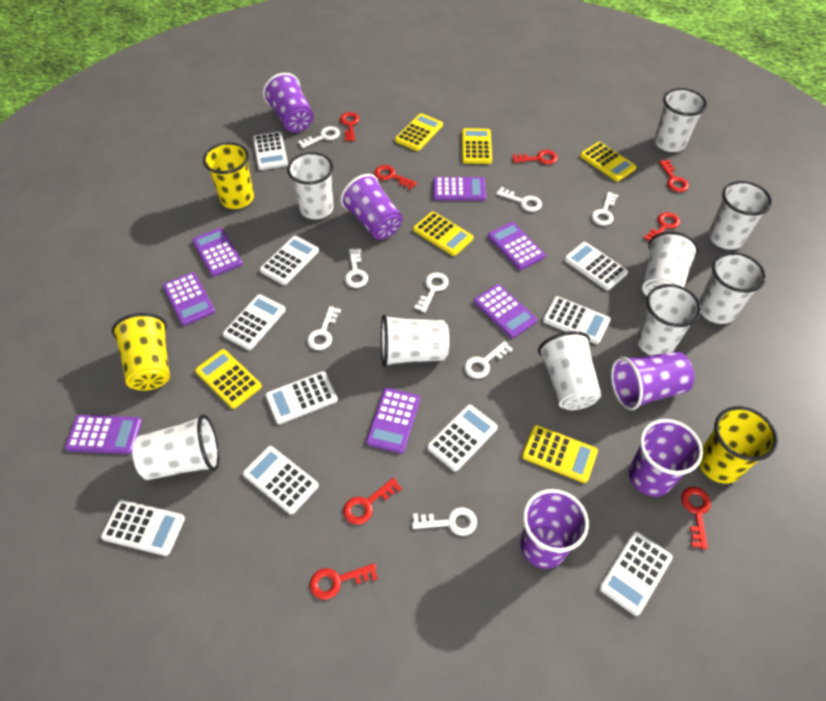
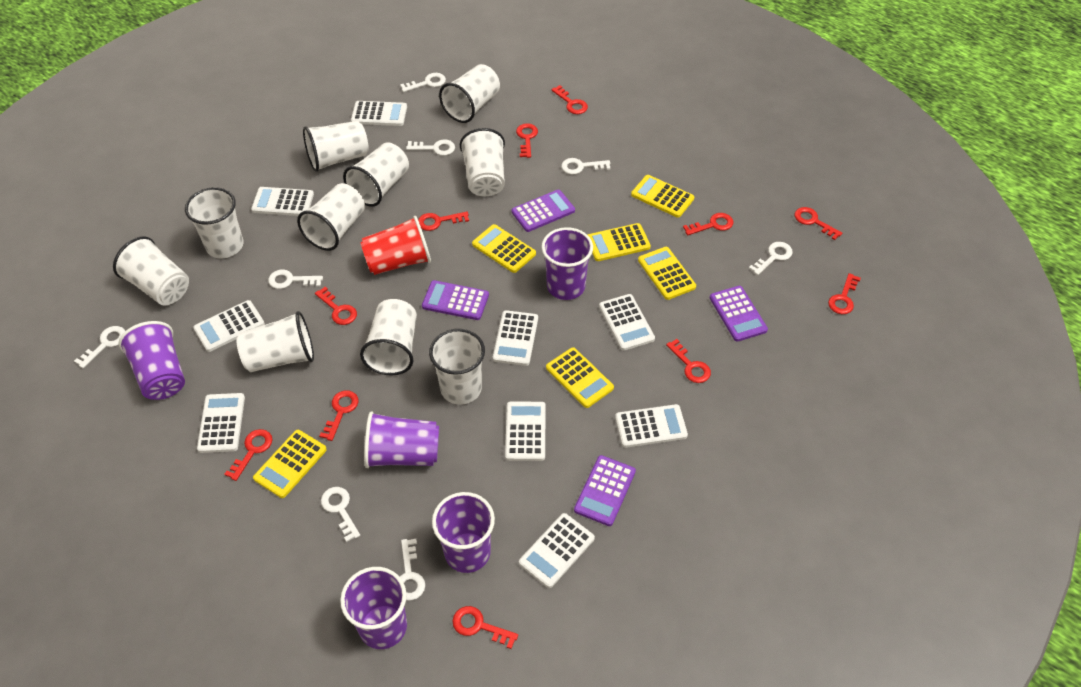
purple calculator: [65,415,142,454] [163,272,215,326] [192,228,243,277] [366,388,420,453] [433,177,486,201] [474,284,537,338] [488,222,545,270] = 7 -> [422,280,489,320] [511,190,575,232] [574,455,636,526] [710,286,768,342] = 4
red cup: none = 0 -> [360,216,431,275] = 1
red key: [310,563,378,600] [340,112,359,141] [343,478,402,525] [374,165,417,190] [512,150,558,164] [644,212,680,242] [659,160,689,192] [681,487,711,549] = 8 -> [224,429,273,481] [315,287,357,325] [319,390,359,441] [418,212,469,231] [452,606,518,649] [516,123,538,158] [551,85,588,114] [666,339,711,383] [683,213,733,235] [794,207,842,240] [828,273,861,314] = 11
white calculator: [101,500,185,556] [222,294,286,350] [243,446,319,515] [253,132,288,170] [260,236,319,285] [265,371,338,425] [427,404,498,472] [543,296,610,344] [564,242,628,290] [599,531,673,616] = 10 -> [193,300,265,352] [197,393,245,453] [251,187,314,216] [351,101,407,126] [493,310,538,366] [505,401,546,461] [519,513,595,588] [599,294,655,351] [615,404,688,448] = 9
white cup: [132,414,219,480] [287,152,334,219] [381,315,449,367] [538,331,601,410] [636,284,702,356] [642,231,698,296] [654,88,707,152] [699,252,766,324] [709,181,772,250] = 9 -> [113,236,189,306] [185,187,243,258] [236,311,314,372] [297,183,365,251] [303,121,369,172] [343,142,409,207] [360,299,417,375] [429,329,485,405] [439,64,500,123] [460,128,505,196] = 10
yellow cup: [112,313,170,391] [203,142,254,209] [699,406,778,484] = 3 -> none = 0

